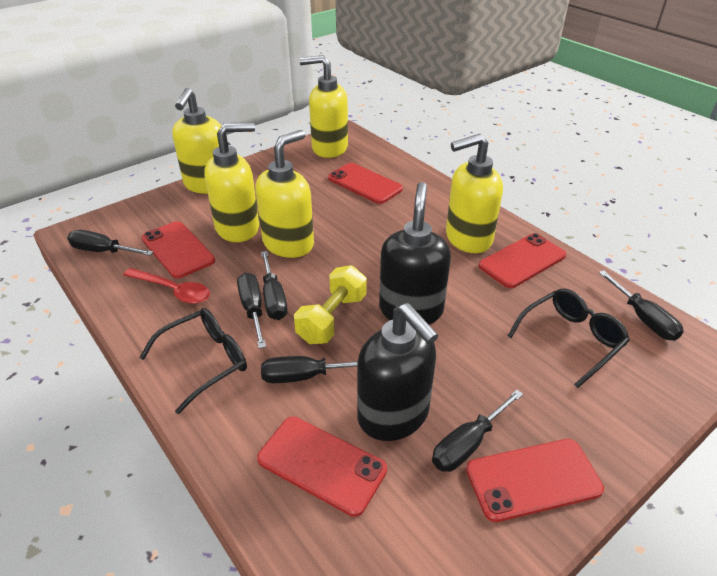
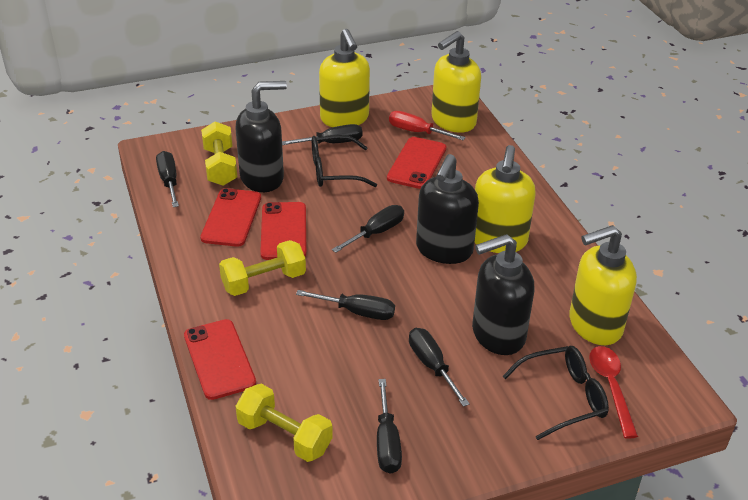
black soap dispenser: [357,303,439,441] [379,182,451,324] = 2 -> [236,81,287,192] [416,154,479,264] [472,234,534,355] = 3
red phone: [142,221,215,279] [257,416,387,517] [328,163,403,204] [466,439,604,522] [479,233,566,288] = 5 -> [184,319,256,400] [200,188,261,247] [260,202,307,260] [387,137,446,189] = 4
red screwdriver: none = 0 -> [389,111,466,140] = 1
yellow dumbbell: [294,265,367,344] = 1 -> [201,121,237,186] [219,240,306,296] [235,384,333,462] = 3
yellow soap dispenser: [172,88,222,194] [204,122,259,242] [255,130,314,258] [299,55,348,158] [446,134,503,253] = 5 -> [319,29,370,127] [431,31,481,133] [474,145,536,253] [569,225,637,345] = 4

